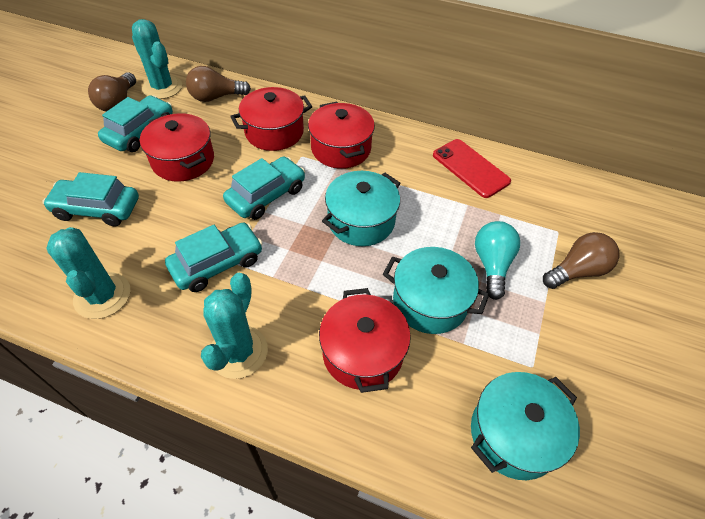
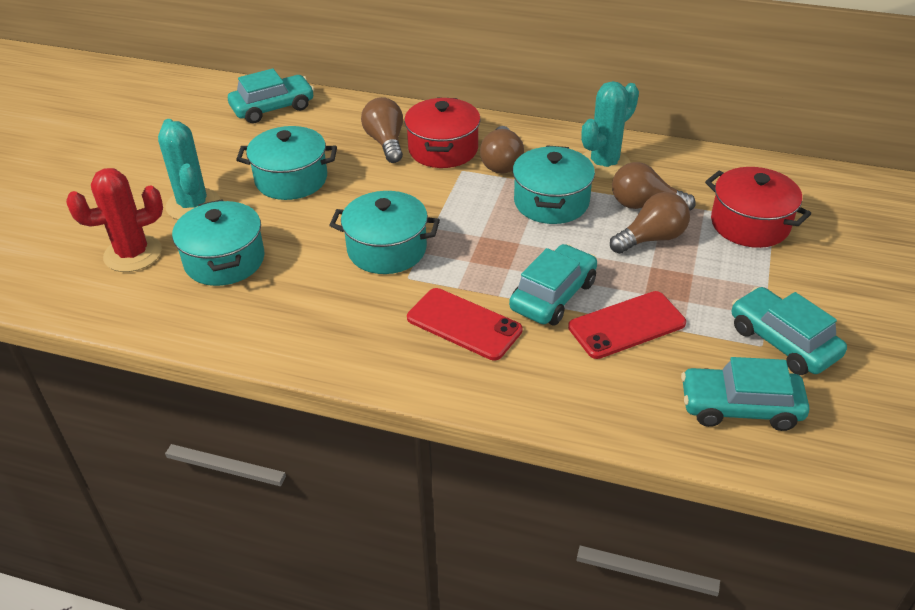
brown light bulb: [88,72,136,112] [186,66,251,102] [543,232,620,289] = 3 -> [361,97,403,163] [480,126,524,174] [610,192,690,254] [612,162,696,211] = 4
red cactus: none = 0 -> [66,168,163,272] = 1
red phone: [433,139,511,198] = 1 -> [407,288,523,360] [568,291,686,359] = 2
red pot: [140,113,214,182] [230,87,313,151] [308,102,375,169] [319,288,411,393] = 4 -> [404,97,480,168] [705,167,811,248] = 2
turquoise cactus: [46,227,130,319] [132,19,182,99] [201,273,268,379] = 3 -> [158,119,220,220] [581,81,639,179] = 2
turquoise light bulb: [475,221,520,300] = 1 -> none = 0
turquoise pot: [322,171,401,246] [383,247,489,334] [471,372,580,480] = 3 -> [172,199,265,286] [236,126,337,200] [329,191,440,274] [513,145,595,224] = 4

